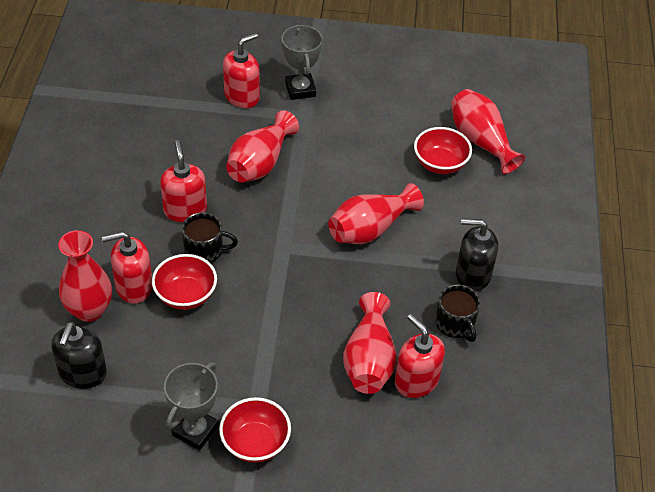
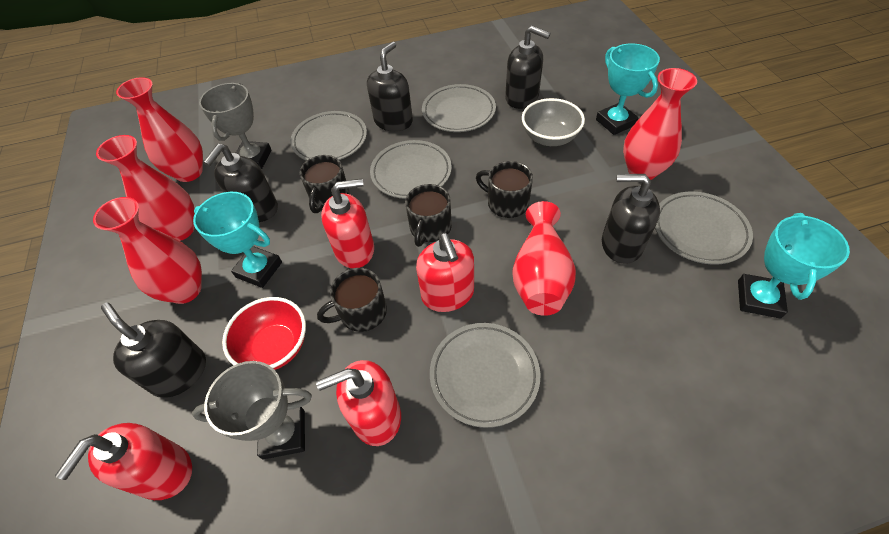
black mug: [182,212,238,263] [435,284,480,342] = 2 -> [300,155,349,213] [317,268,387,332] [405,184,452,247] [476,161,533,218] = 4
black soap dispenser: [51,322,107,389] [456,219,498,291] = 2 -> [101,303,206,398] [203,144,278,222] [367,42,413,132] [505,26,550,109] [602,174,660,264] = 5
grey bowl: none = 0 -> [522,98,585,146] = 1
grey plate: none = 0 -> [290,111,367,161] [370,140,452,199] [422,84,496,132] [430,323,540,428] [655,191,753,265] = 5
red bowl: [152,254,217,310] [219,397,291,463] [414,127,472,174] = 3 -> [222,297,306,370] = 1
turquoise trophy: none = 0 -> [193,192,282,288] [596,43,660,135] [738,213,850,319] = 3

